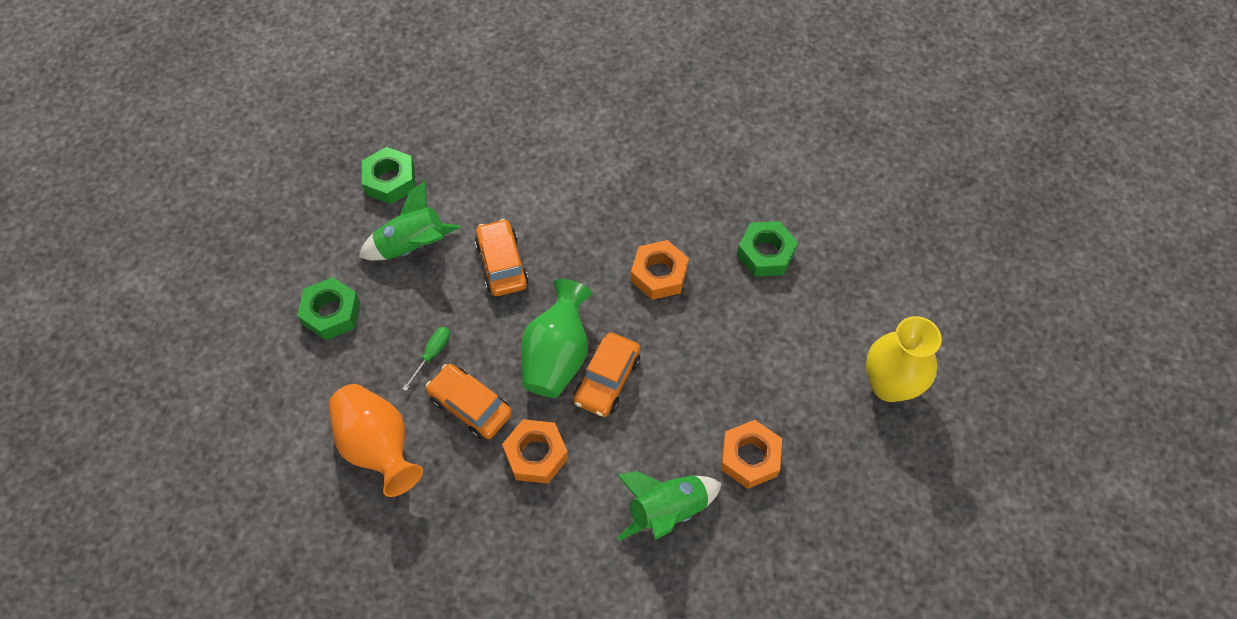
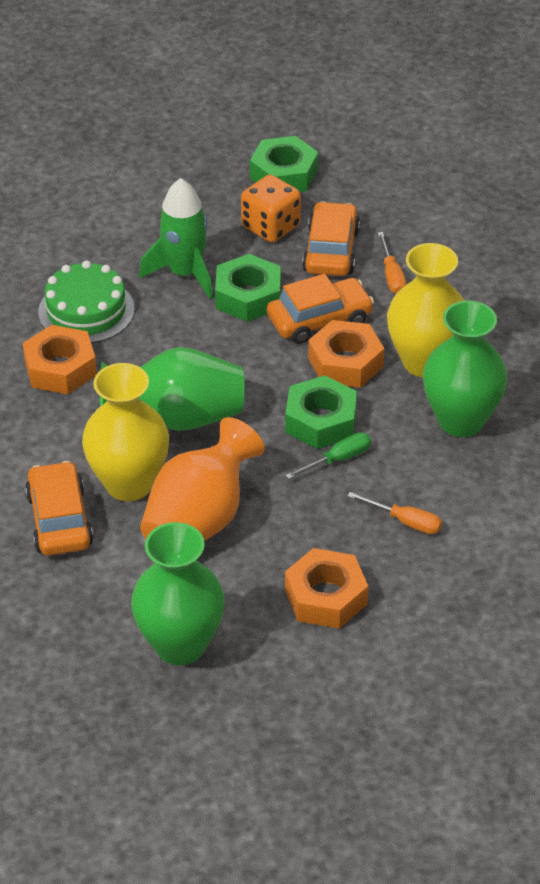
green cake: none = 0 -> [38,261,135,343] = 1
green rocket: [359,180,461,261] [617,471,722,541] = 2 -> [139,178,213,299] = 1
green vase: [521,279,593,398] = 1 -> [100,347,245,431] [131,522,225,665] [423,301,508,437] = 3
orange dice: none = 0 -> [241,175,301,243] = 1
orange screwdriver: none = 0 -> [347,492,442,534] [378,232,406,294] = 2
yellow vase: [866,316,942,402] = 1 -> [82,363,169,501] [387,243,465,377] = 2

